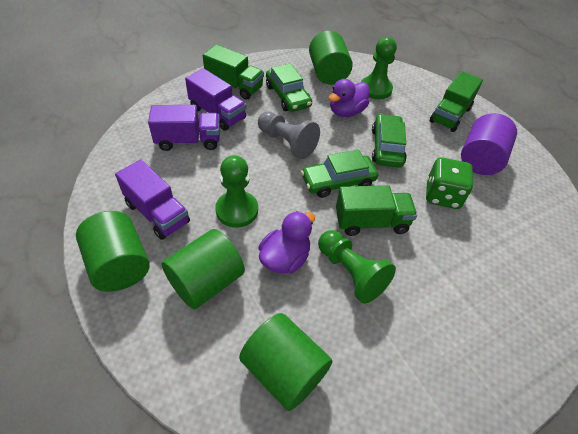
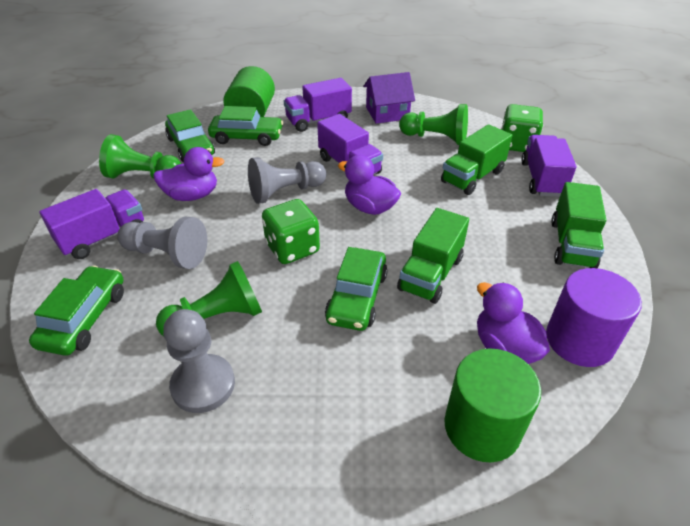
green car: [266,63,312,112] [301,150,378,198] [372,114,407,168] = 3 -> [29,266,124,356] [165,109,215,162] [208,106,283,146] [325,247,388,331] = 4
green cylinder: [76,211,150,292] [162,229,245,309] [239,313,332,411] [309,30,353,85] = 4 -> [223,66,275,117] [444,349,541,462] = 2
green dice: [426,157,473,209] = 1 -> [262,199,320,264] [501,104,543,152] = 2
grey pawn: [258,111,320,159] = 1 -> [117,217,207,269] [163,309,235,413] [248,157,326,204] = 3
purple duck: [259,211,315,274] [329,79,370,117] = 2 -> [153,147,225,201] [338,155,401,215] [477,282,550,364] = 3
purple house: none = 0 -> [363,72,415,124] = 1
purple truck: [115,160,190,240] [148,105,220,151] [185,68,246,131] = 3 -> [39,189,144,259] [284,78,352,132] [317,114,383,175] [521,135,576,197] = 4

